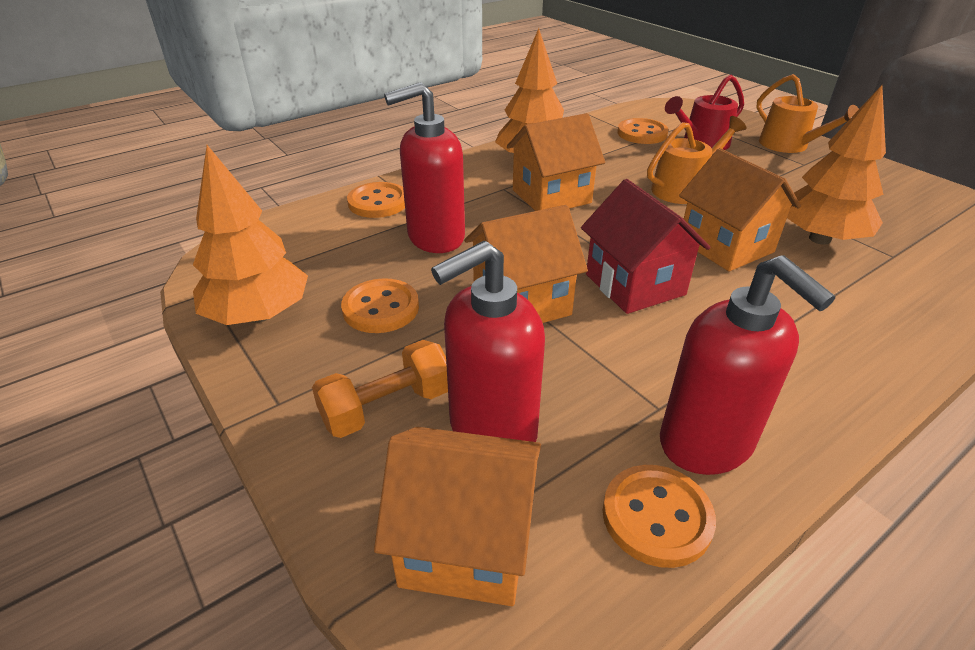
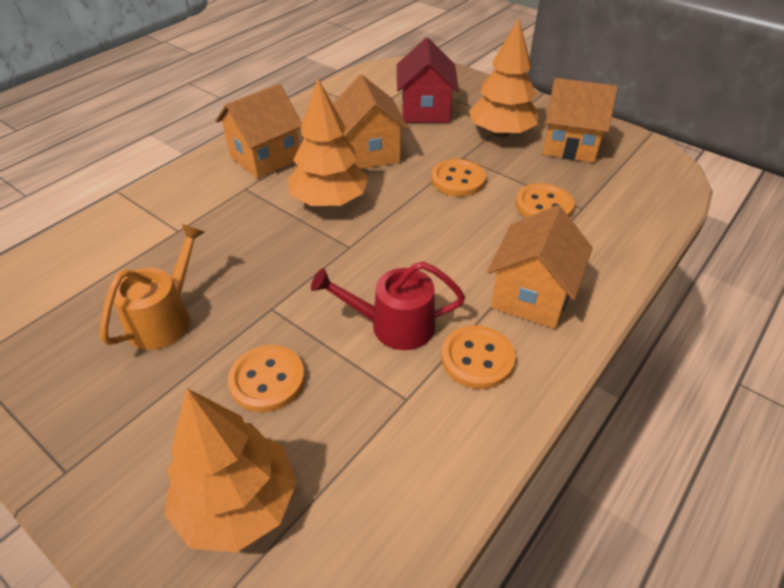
orange dumbbell: [312,340,448,438] = 1 -> none = 0
orange watering can: [647,116,747,204] [756,74,859,153] = 2 -> [100,224,204,350] = 1
red soap dispenser: [384,82,465,253] [431,241,545,442] [660,256,835,475] = 3 -> none = 0

